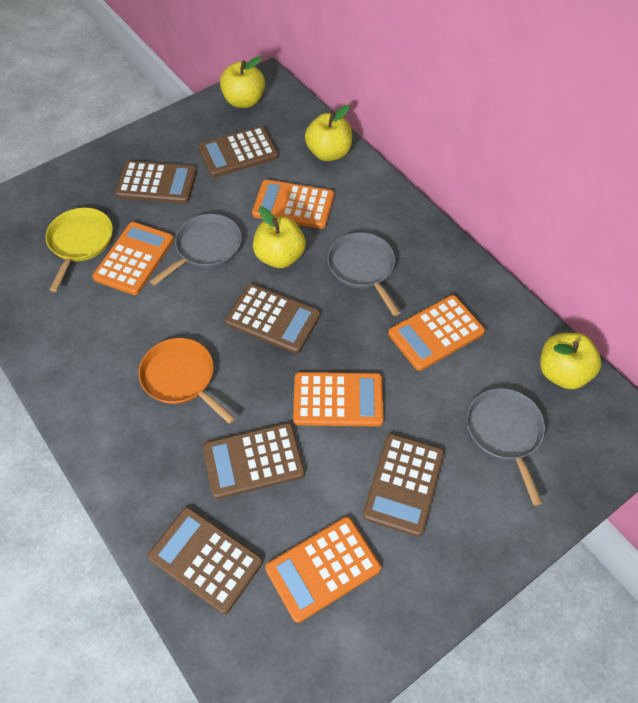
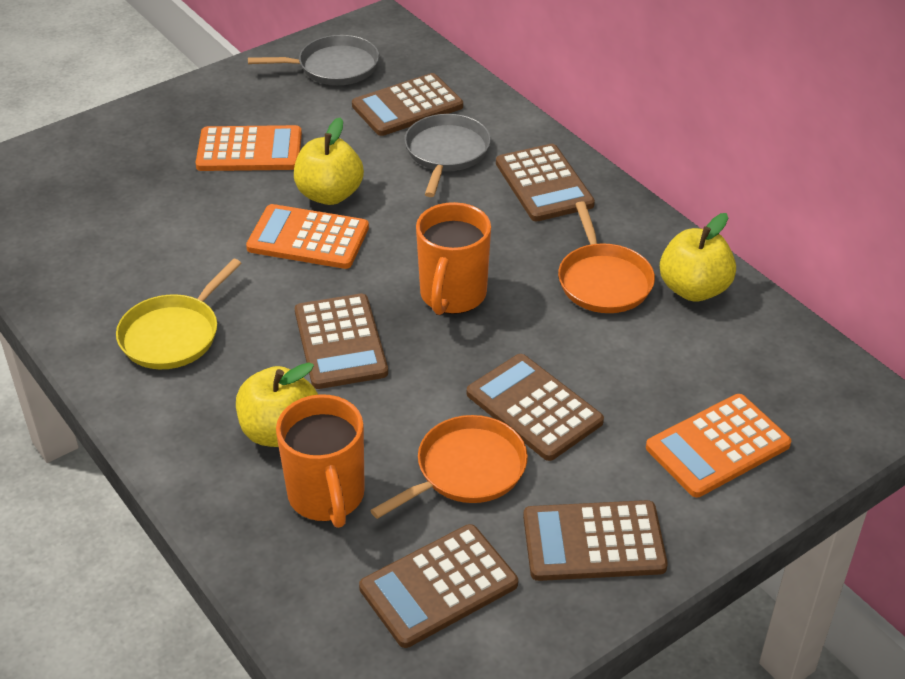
grey pan: [150,214,242,286] [328,232,400,316] [467,388,545,506] = 3 -> [248,35,379,85] [405,114,491,197] = 2
orange calculator: [92,222,174,295] [252,180,334,229] [265,517,381,623] [293,372,384,426] [388,295,485,371] = 5 -> [195,125,302,171] [246,204,369,269] [646,394,791,497] = 3
orange mug: none = 0 -> [276,394,365,528] [416,202,491,315] = 2
orange pan: [139,338,235,424] = 1 -> [370,415,528,519] [558,201,655,313] = 2
yellow apple: [220,56,265,108] [253,207,306,268] [305,105,352,161] [540,333,602,389] = 4 -> [236,362,318,447] [294,118,364,205] [660,213,736,301] = 3

